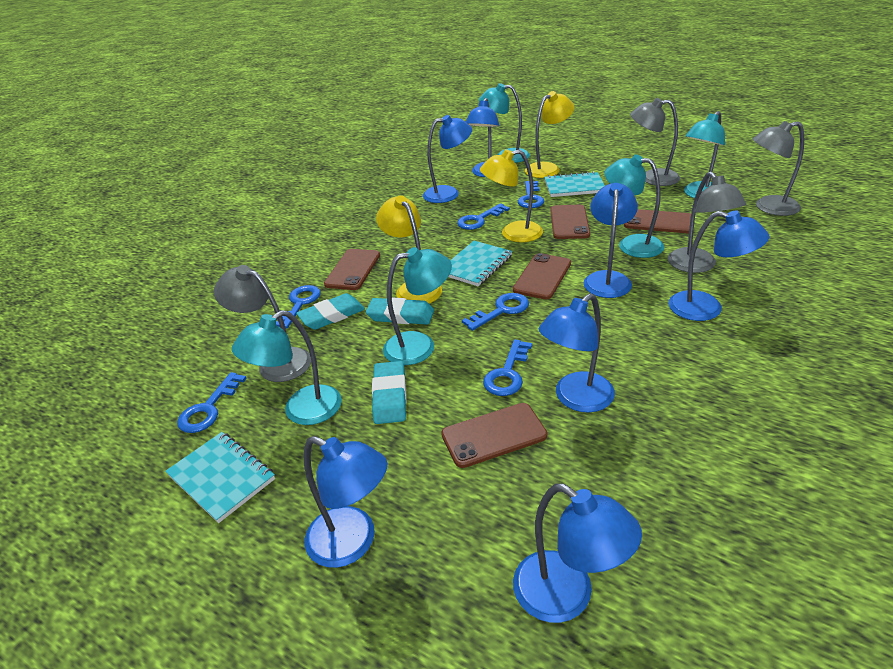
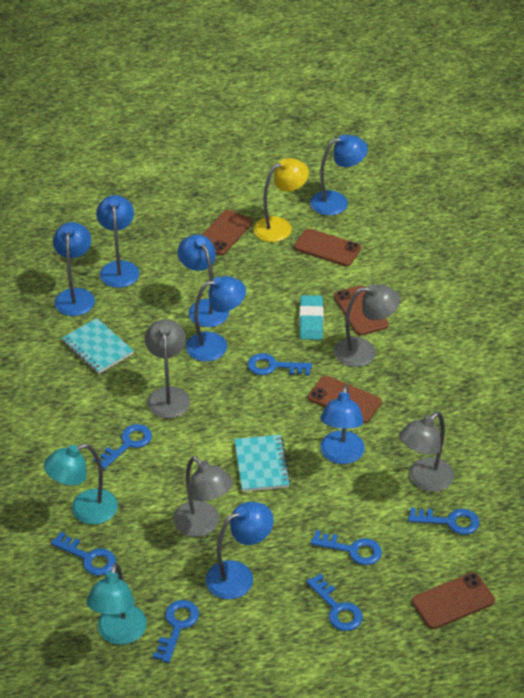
blue key: [177,372,247,433] [276,285,321,329] [457,203,510,230] [462,293,529,331] [483,339,532,396] [518,181,544,208] = 6 -> [51,532,116,576] [93,424,152,469] [153,600,199,663] [247,353,312,376] [306,573,363,631] [310,530,382,565] [408,508,480,535] = 7
turquoise eraser: [296,293,365,330] [366,298,434,325] [372,361,407,424] = 3 -> [299,295,323,340] = 1
turquoise lamp: [232,310,342,425] [383,247,452,365] [479,83,530,163] [605,155,664,258] [684,111,725,198] = 5 -> [44,444,118,525] [86,563,147,645] = 2
turquoise notebook: [165,432,275,523] [448,241,513,286] [544,171,605,197] = 3 -> [62,318,134,374] [234,435,291,492] = 2
yellow lamp: [376,195,442,304] [480,149,543,242] [525,91,575,178] = 3 -> [253,158,309,242] = 1

